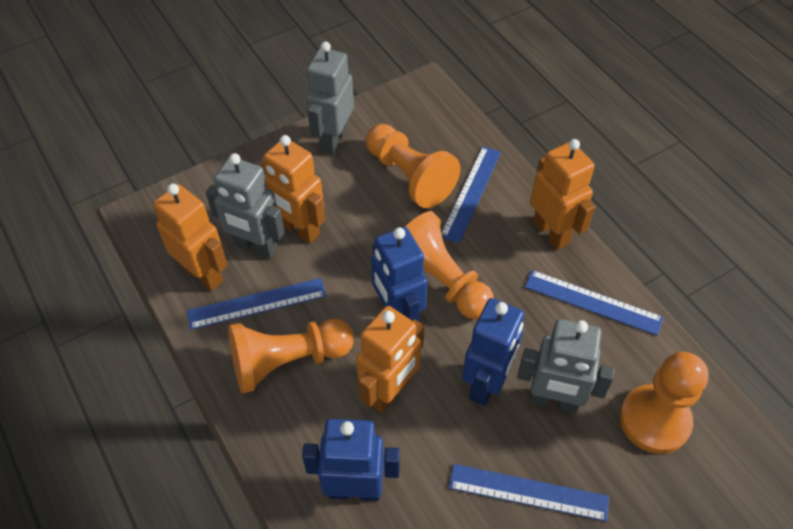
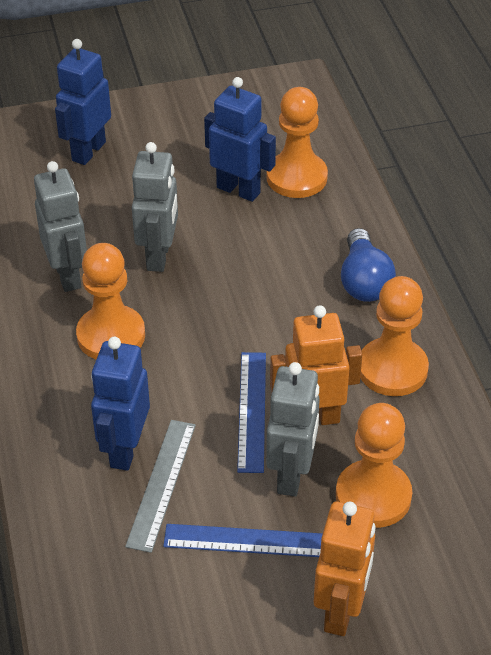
blue light bulb: none = 0 -> [341,228,396,302] = 1
blue ruler: [187,278,326,330] [441,146,501,243] [449,464,609,521] [525,270,664,336] = 4 -> [163,524,323,557] [237,352,266,473] = 2
grey ruler: none = 0 -> [125,420,196,553] = 1
orange robot: [153,184,228,291] [259,135,325,244] [356,306,424,413] [530,139,595,250] = 4 -> [270,305,362,425] [314,501,376,636] = 2

